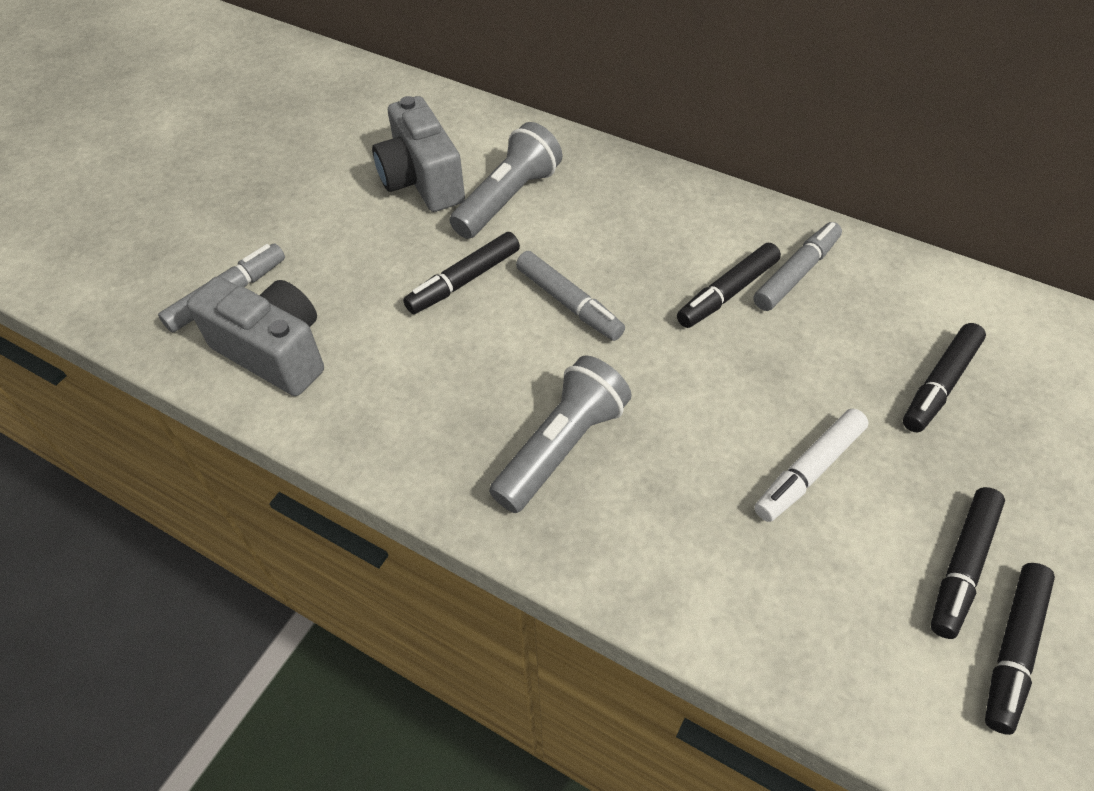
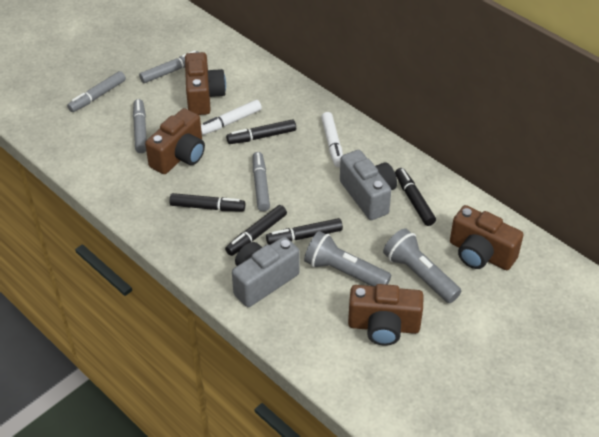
brown camera: none = 0 -> [145,108,205,174] [185,52,226,115] [348,284,424,346] [450,205,524,270] = 4
grey marker: [158,244,285,333] [516,251,625,341] [753,222,842,311] = 3 -> [67,71,126,112] [133,99,147,153] [139,50,200,83] [253,152,270,211] = 4
white marker: [754,408,869,522] = 1 -> [201,100,262,135] [321,112,343,167] = 2

